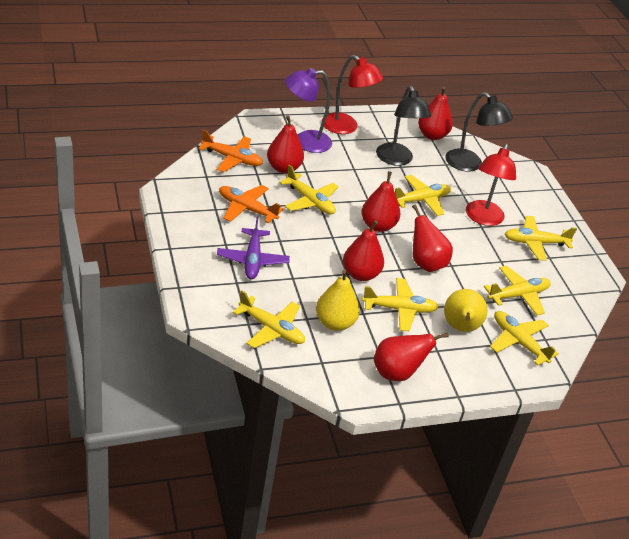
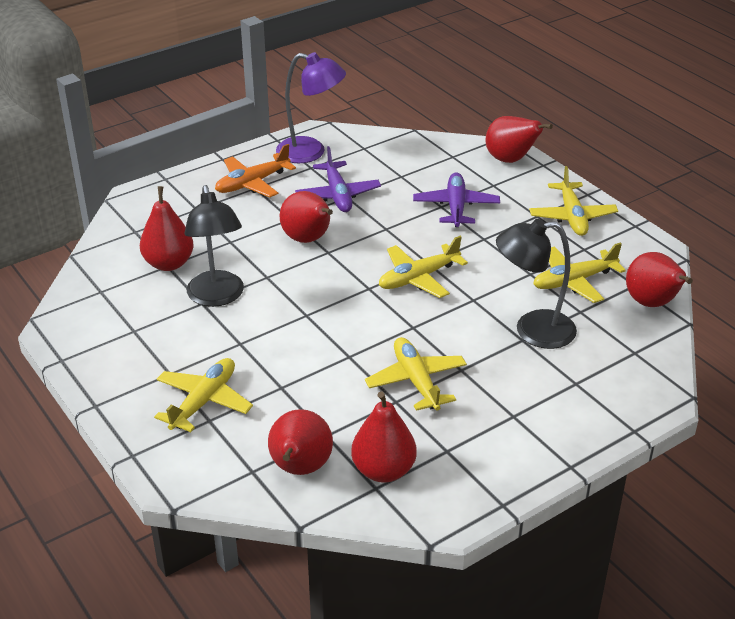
orange plane: [198,130,263,172] [219,185,284,223] = 2 -> [215,144,296,198] = 1
purple plane: [217,217,290,279] = 1 -> [295,146,381,212] [413,172,500,227] = 2
red lamp: [322,55,383,134] [466,144,516,226] = 2 -> none = 0
yellow pear: [316,270,360,331] [444,289,488,332] = 2 -> none = 0
yellow plane: [233,290,305,348] [279,165,338,214] [362,278,439,331] [394,175,451,216] [483,266,551,315] [490,311,559,366] [505,216,577,261] = 7 -> [154,358,253,432] [365,337,467,411] [379,236,468,298] [529,166,618,236] [533,243,626,303] = 5

